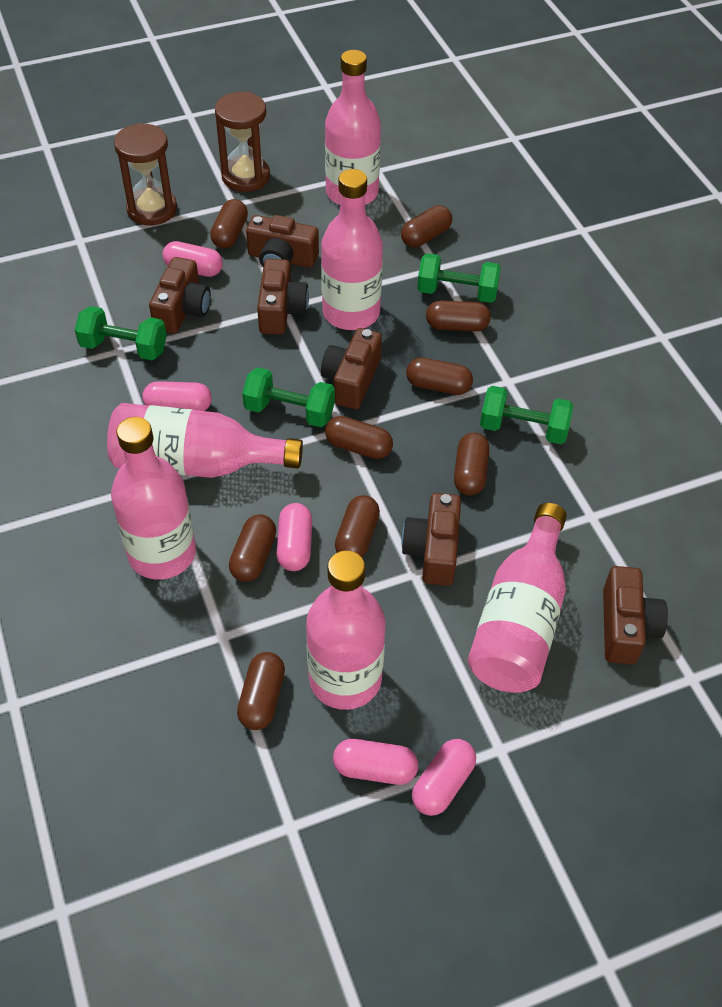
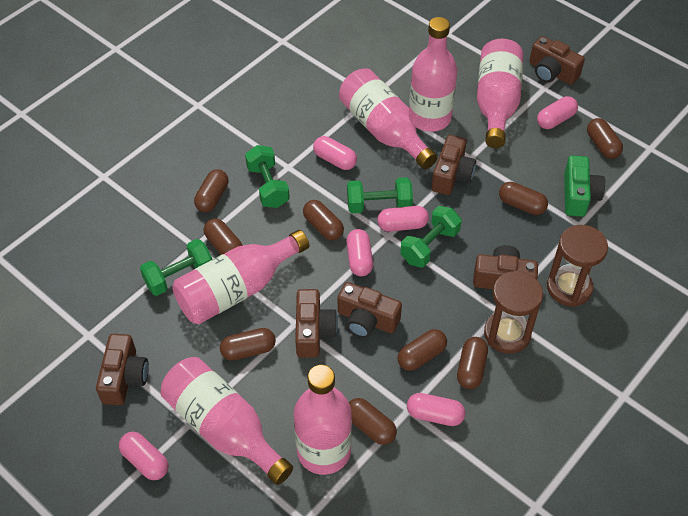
green camera: none = 0 -> [564,155,605,217] = 1
pink capsule: [142,381,212,411] [162,241,223,277] [277,503,312,571] [333,739,418,785] [412,739,476,816] = 5 -> [119,432,169,480] [313,136,357,170] [346,229,373,276] [377,206,429,232] [407,393,465,426] [537,96,578,129] = 6

